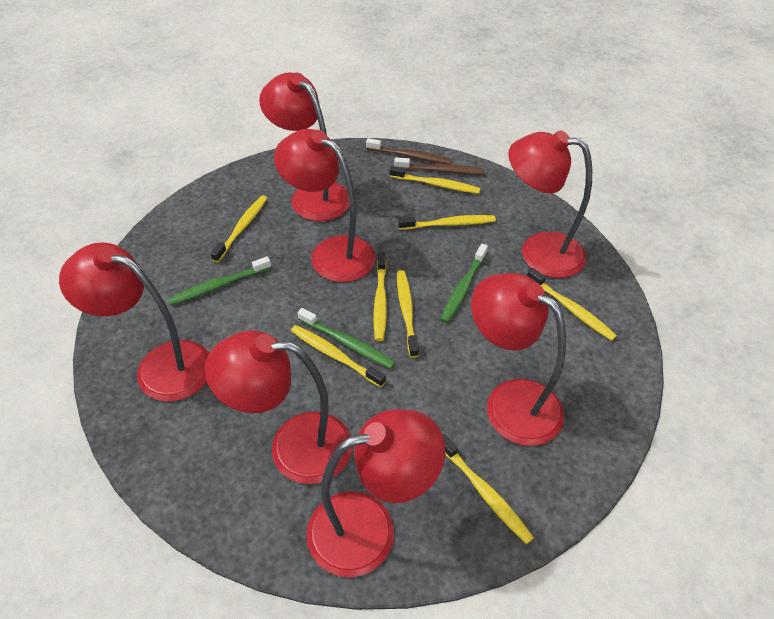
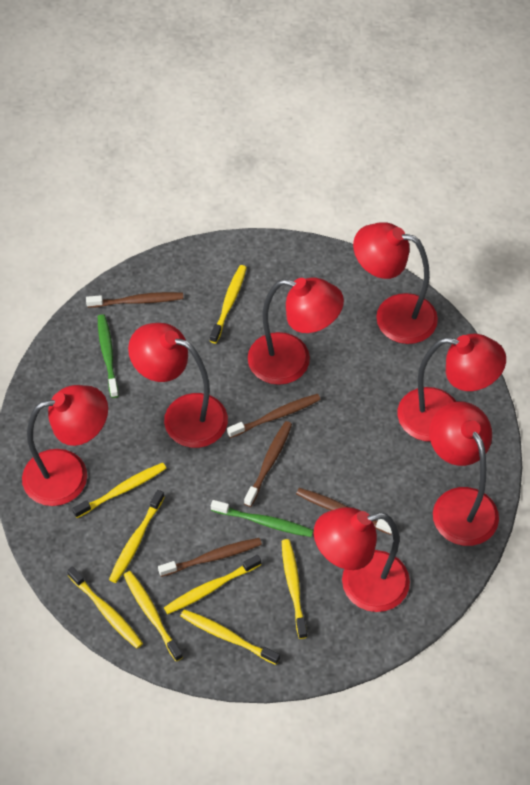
brown toothbrush: [366,138,453,164] [394,157,485,175] = 2 -> [86,292,183,308] [158,538,262,577] [227,394,321,438] [244,421,292,507] [296,488,392,535] = 5
green toothbrush: [168,256,271,305] [297,308,396,369] [440,244,488,323] = 3 -> [98,314,119,398] [211,500,314,537] = 2

